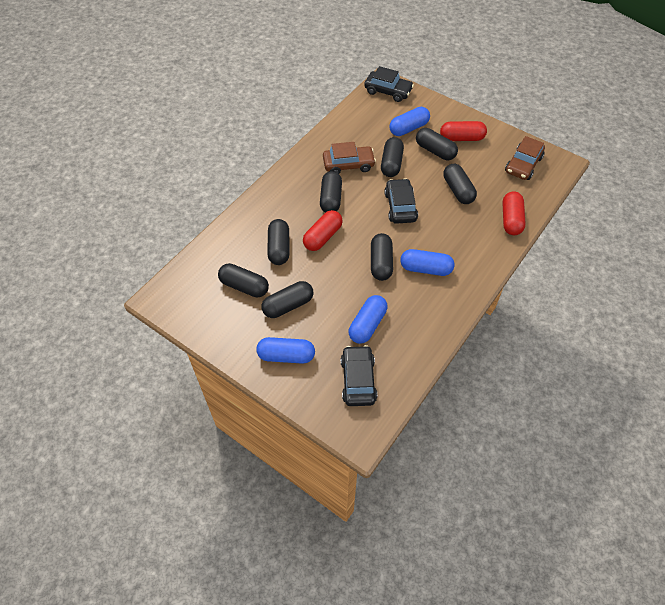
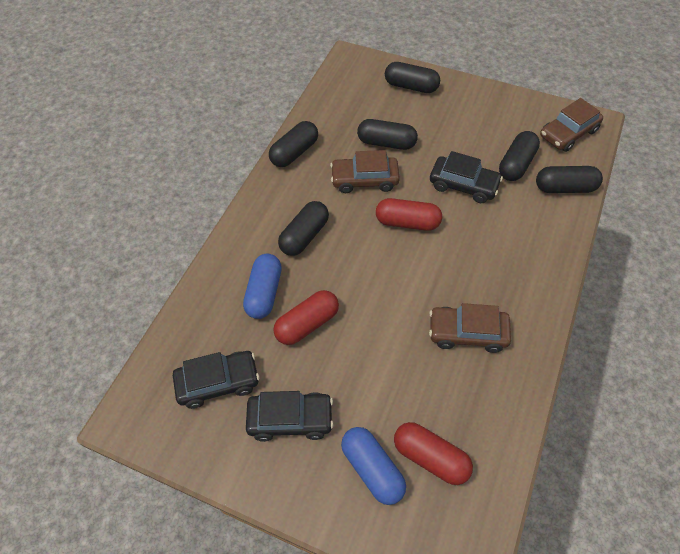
black capsule: [218,263,269,298] [262,281,313,318] [267,219,290,265] [320,171,342,213] [371,233,393,281] [381,137,404,177] [416,128,458,160] [444,164,477,204] = 8 -> [269,121,318,167] [278,201,329,256] [357,119,418,150] [385,62,440,93] [499,131,540,181] [536,166,603,193] = 6
blue capsule: [256,337,315,364] [349,295,387,344] [389,107,430,136] [401,249,454,276] = 4 -> [243,254,282,319] [341,427,406,505] = 2
brown car: [323,142,376,174] [505,136,545,180] = 2 -> [330,150,400,193] [429,303,511,353] [540,98,603,152] = 3

